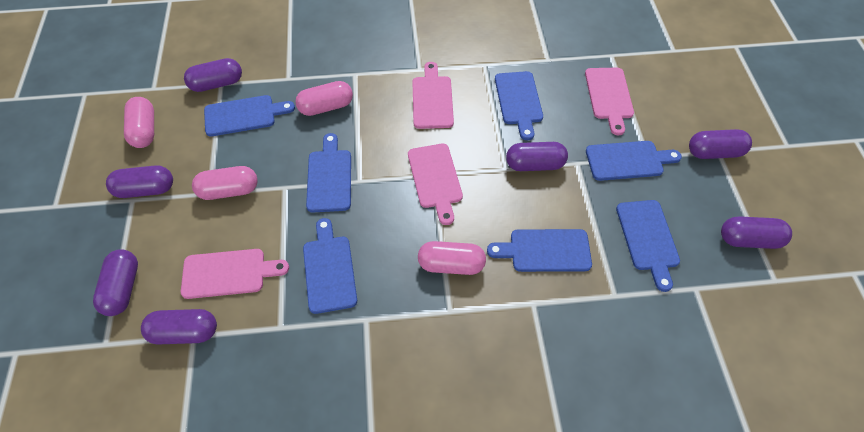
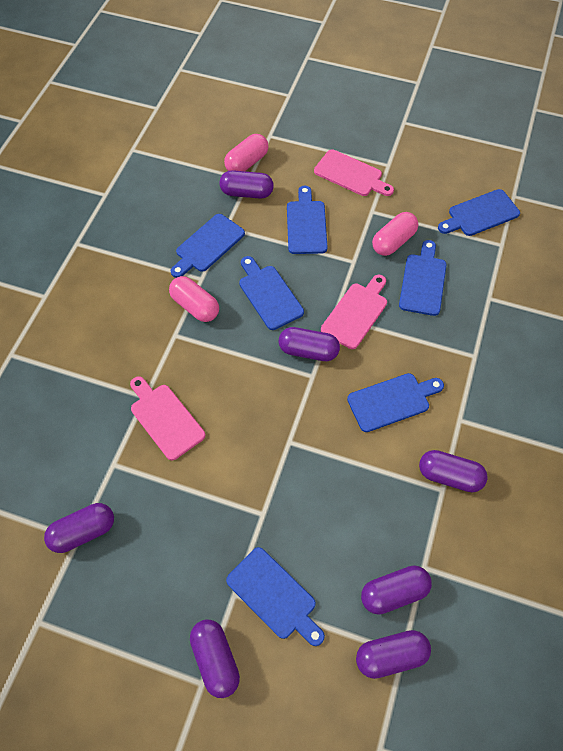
pink capsule: [124,97,154,148] [192,166,258,200] [295,81,353,116] [418,241,486,275] = 4 -> [169,276,219,322] [224,134,268,171] [372,212,418,256] = 3
pink cutting board: [181,249,289,299] [408,143,463,225] [412,62,454,129] [585,68,634,135] = 4 -> [130,376,205,461] [314,149,394,196] [321,275,387,349] = 3

